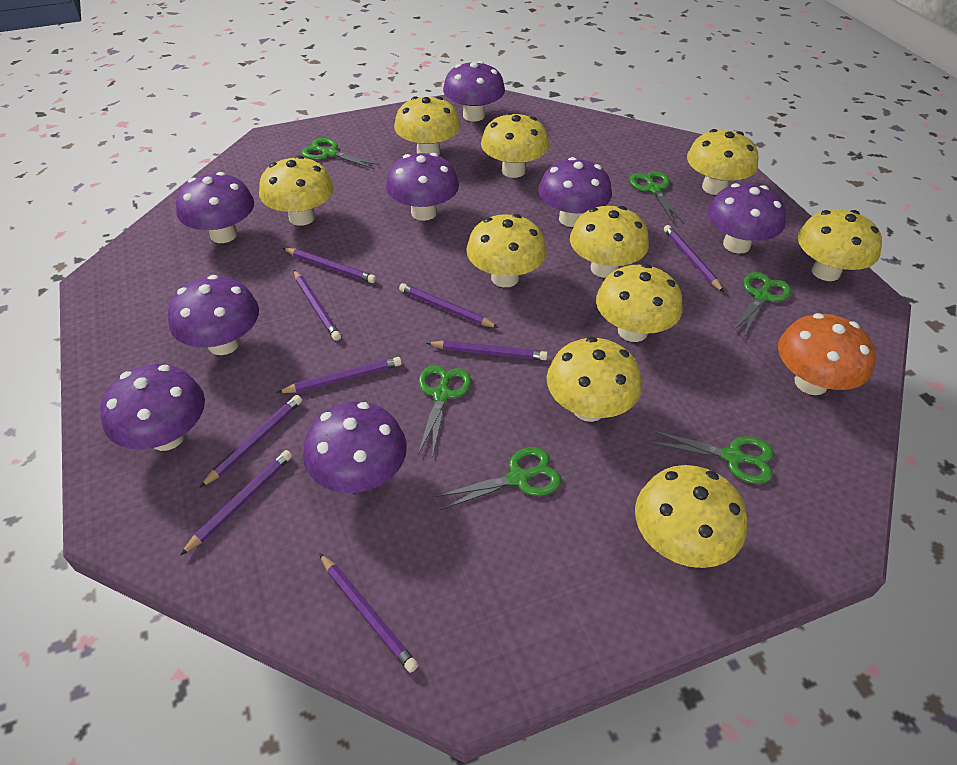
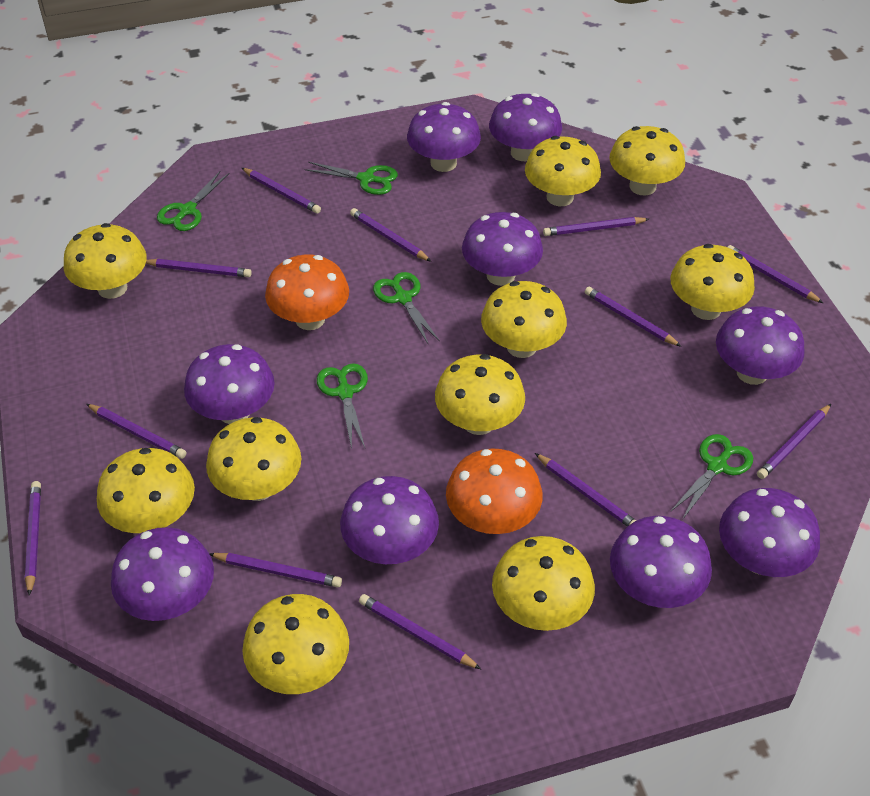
green scissors: [301,138,380,169] [418,365,471,458] [435,447,561,510] [629,171,684,224] [649,430,773,484] [731,272,791,338] = 6 -> [157,171,230,231] [305,162,398,195] [317,363,368,450] [373,272,440,343] [670,434,753,520] = 5
orange mushroom: [778,313,876,395] = 1 -> [265,255,349,330] [446,448,543,534] = 2
purple mushroom: [100,364,205,451] [168,275,259,355] [176,172,254,243] [303,402,407,493] [386,153,459,221] [443,61,505,122] [538,157,612,227] [707,183,786,254] = 8 -> [111,527,214,621] [184,344,275,424] [340,476,439,564] [407,102,481,172] [462,212,543,286] [489,93,562,161] [610,516,712,608] [716,306,805,385] [719,488,820,577] = 9
purple pencil: [180,450,292,556] [200,395,302,488] [277,357,402,393] [283,248,376,283] [294,270,341,341] [319,553,418,673] [399,283,499,328] [427,340,548,360] [664,225,724,292] = 9 -> [25,481,41,596] [86,404,186,459] [146,259,252,277] [209,553,342,587] [242,168,321,214] [350,208,432,262] [359,594,481,669] [535,453,636,527] [543,217,649,236] [585,287,682,347] [728,245,823,303] [757,404,831,479] = 12

